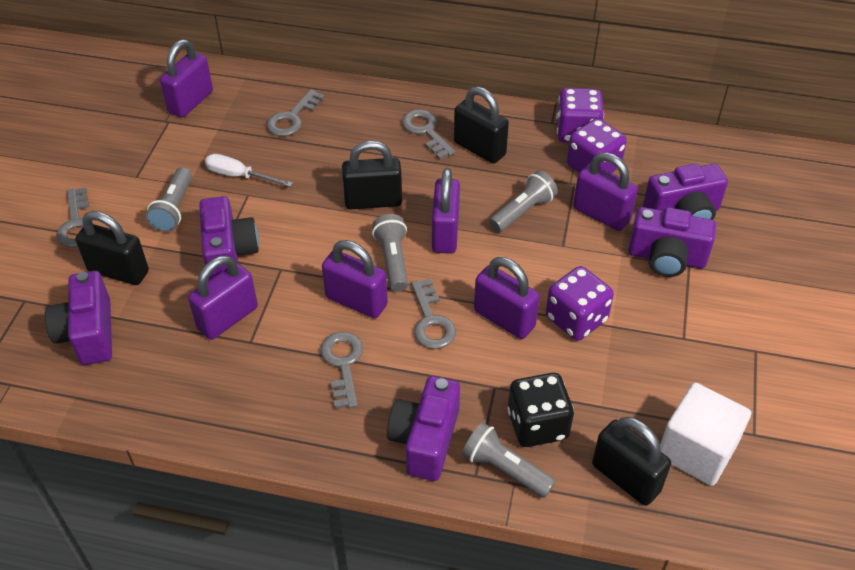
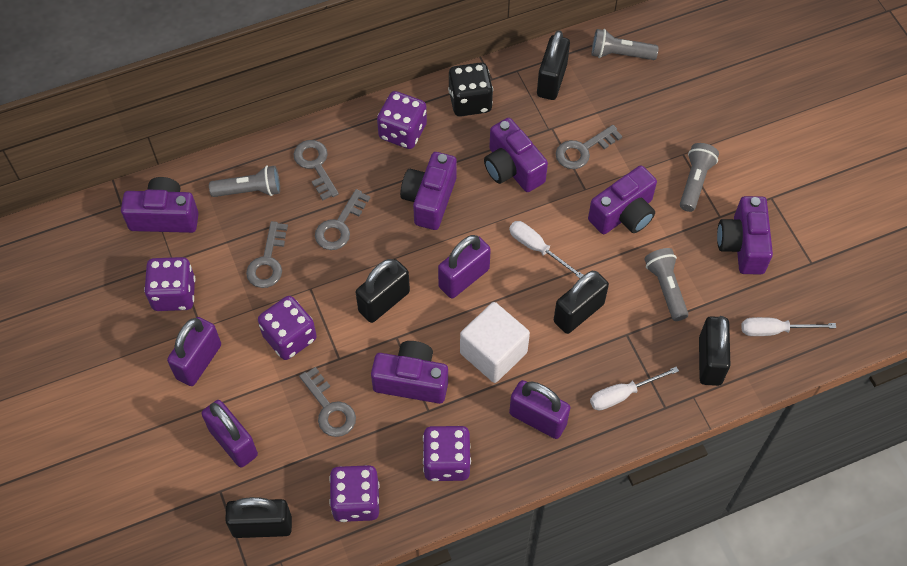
black padlock: [75,211,149,285] [342,141,402,209] [454,86,509,164] [592,417,671,506] = 4 -> [225,497,292,538] [356,259,410,323] [537,30,570,100] [554,271,609,334] [699,316,730,386] = 5
purple camera: [45,271,112,365] [199,196,259,280] [387,376,460,481] [628,207,716,277] [643,164,728,220] = 5 -> [121,177,199,233] [371,341,448,404] [400,152,457,230] [484,118,548,192] [588,165,657,234] [717,196,773,274] = 6
purple dice: [546,266,614,341] [556,88,604,143] [567,118,627,173] = 3 -> [144,257,195,311] [258,296,317,360] [329,465,380,522] [377,91,427,149] [423,426,471,481] = 5
purple padlock: [160,39,213,118] [188,255,258,340] [322,240,388,318] [432,168,460,254] [474,257,540,339] [573,152,638,231] = 6 -> [167,317,221,386] [202,400,258,468] [438,235,491,298] [509,380,570,439] = 4
white screwdriver: [205,154,293,187] = 1 -> [509,221,584,278] [590,367,679,411] [742,317,836,336] = 3

